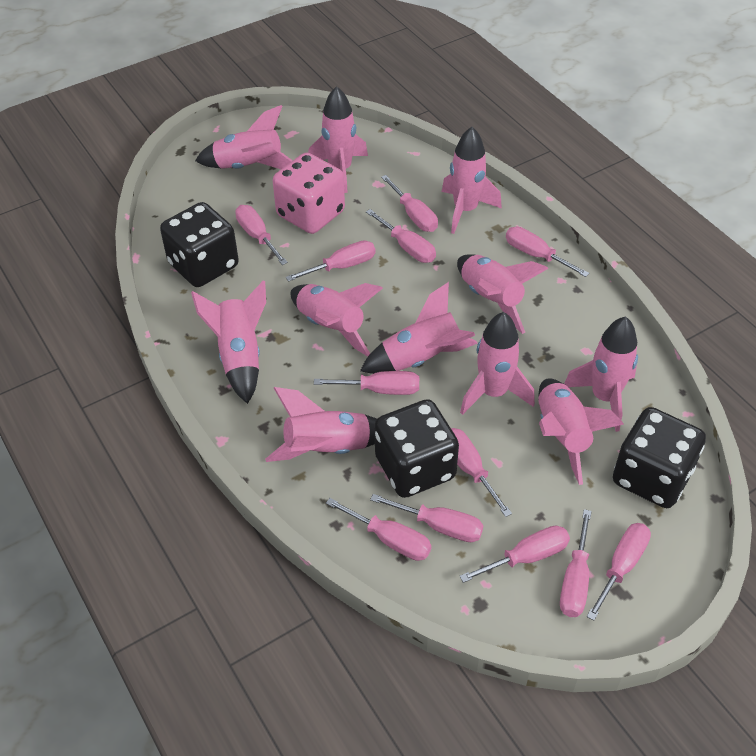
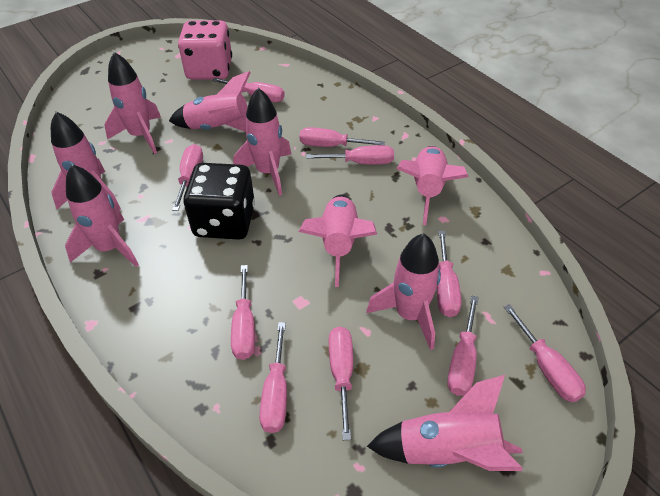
black dice: [160,202,239,287] [375,399,459,498] [613,407,706,508] = 3 -> [183,163,255,240] = 1
pink rocket: [191,280,266,404] [195,105,293,169] [265,387,377,462] [291,283,383,357] [308,86,368,193] [360,282,478,374] [442,127,502,234] [457,254,549,334] [460,312,535,415] [538,378,624,485] [564,316,638,432] = 11 -> [51,112,121,210] [65,165,139,267] [104,52,161,154] [169,71,251,132] [233,88,291,196] [299,195,377,287] [366,234,441,350] [367,375,523,471] [397,146,469,225] = 9
pink screwdriver: [235,205,288,265] [286,241,375,282] [314,371,419,395] [326,498,431,561] [366,209,436,263] [370,494,483,542] [381,175,438,232] [451,428,512,517] [459,525,570,583] [506,227,590,277] [560,509,592,617] [586,523,651,621] = 12 -> [172,144,203,211] [212,78,285,102] [231,265,255,360] [259,322,287,433] [299,127,385,147] [306,145,394,165] [329,326,353,440] [437,231,461,317] [447,296,479,396] [504,304,586,402] = 10

